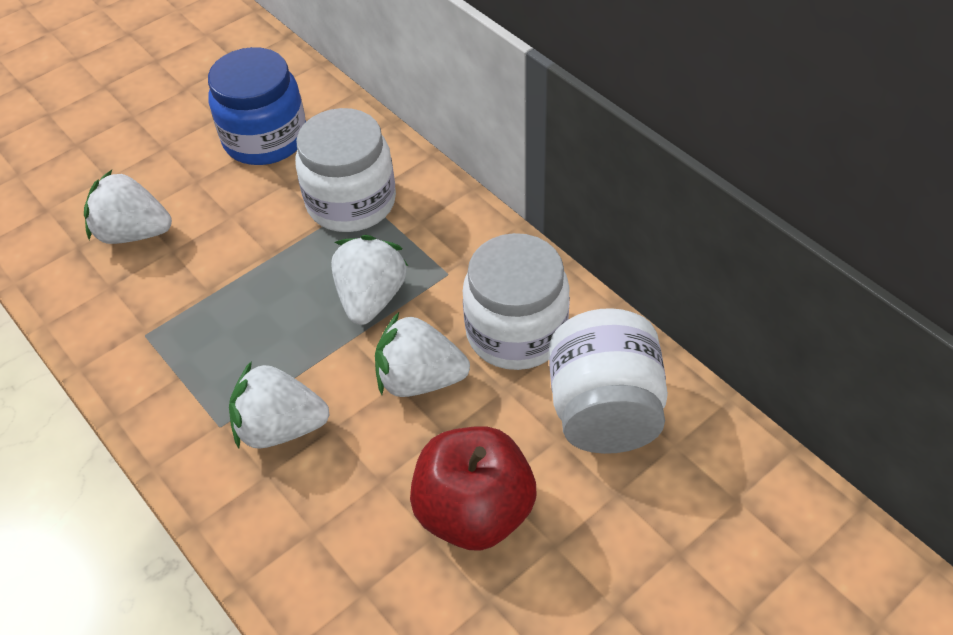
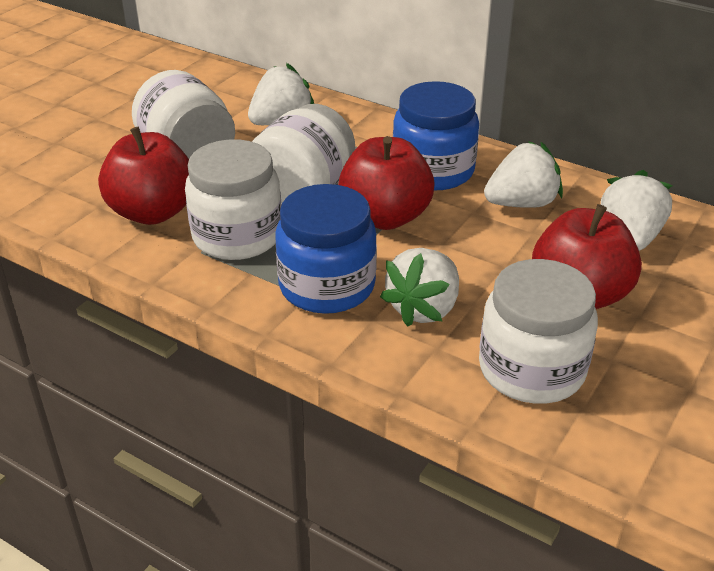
blue jar: [208,47,306,165] = 1 -> [275,184,377,314] [393,81,479,190] = 2
red apple: [410,426,537,551] = 1 -> [98,127,189,225] [338,136,435,230] [532,204,642,309] = 3
white jar: [295,108,396,232] [463,233,570,370] [549,308,668,454] = 3 -> [132,70,235,159] [185,140,281,260] [252,104,355,205] [479,259,598,404] = 4

